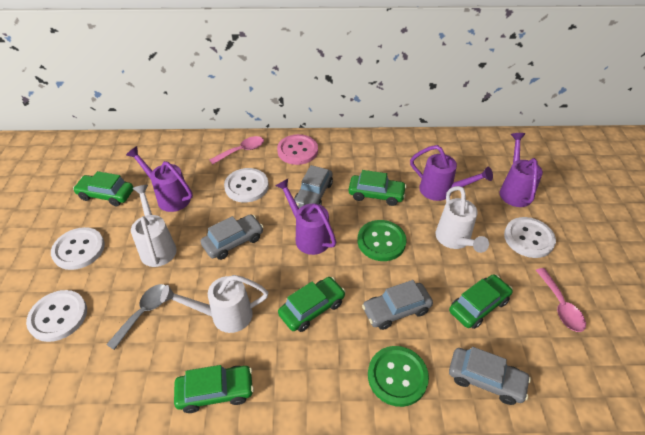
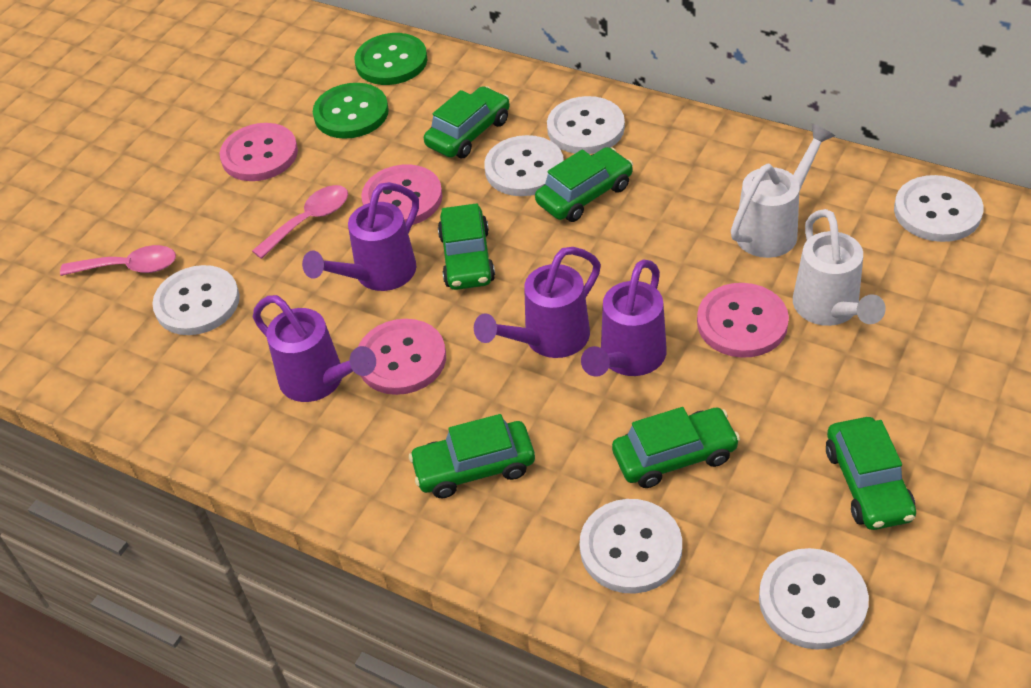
green car: [73,171,134,206] [174,365,254,413] [278,277,346,332] [348,170,407,206] [449,274,513,329] = 5 -> [409,414,535,498] [424,86,510,158] [438,203,495,290] [535,147,633,222] [612,407,740,488] [826,417,916,530] = 6
grey car: [200,214,263,260] [294,165,333,208] [362,280,433,330] [449,347,531,405] = 4 -> none = 0
grey spoon: [106,284,166,350] = 1 -> none = 0
pink button: [277,134,318,165] = 1 -> [220,123,298,181] [358,319,446,395] [361,165,443,225] [697,283,789,358] = 4
white button: [26,290,87,342] [51,227,105,270] [224,168,269,202] [504,217,556,258] = 4 -> [152,265,240,335] [484,135,564,196] [547,96,625,154] [580,499,682,594] [759,548,869,650] [894,175,983,242] = 6
white watering can: [131,185,177,267] [160,275,268,333] [436,186,489,253] = 3 -> [731,123,835,258] [793,209,886,326] = 2

